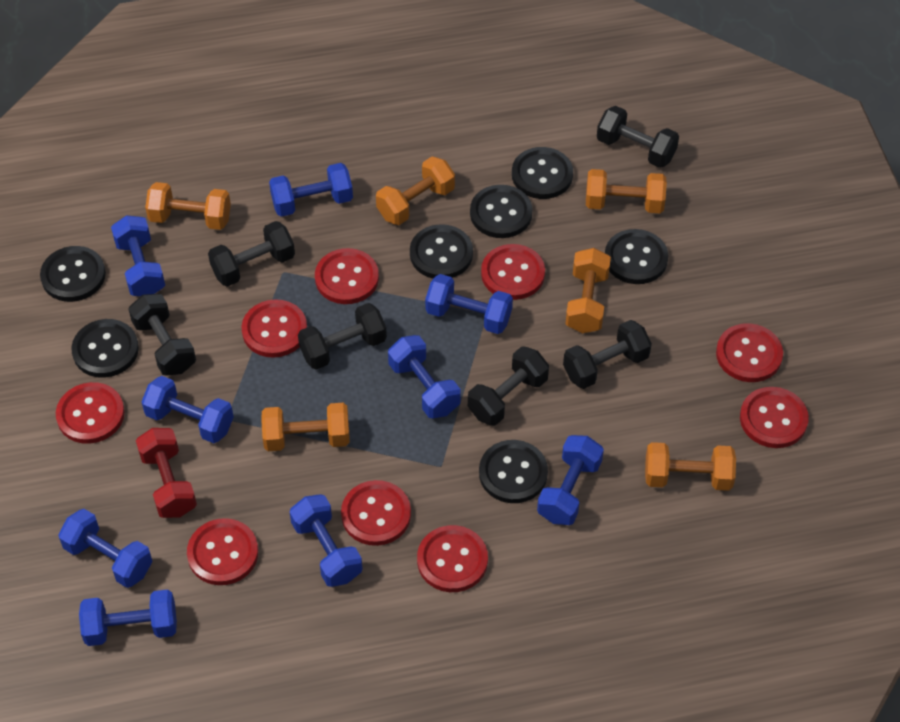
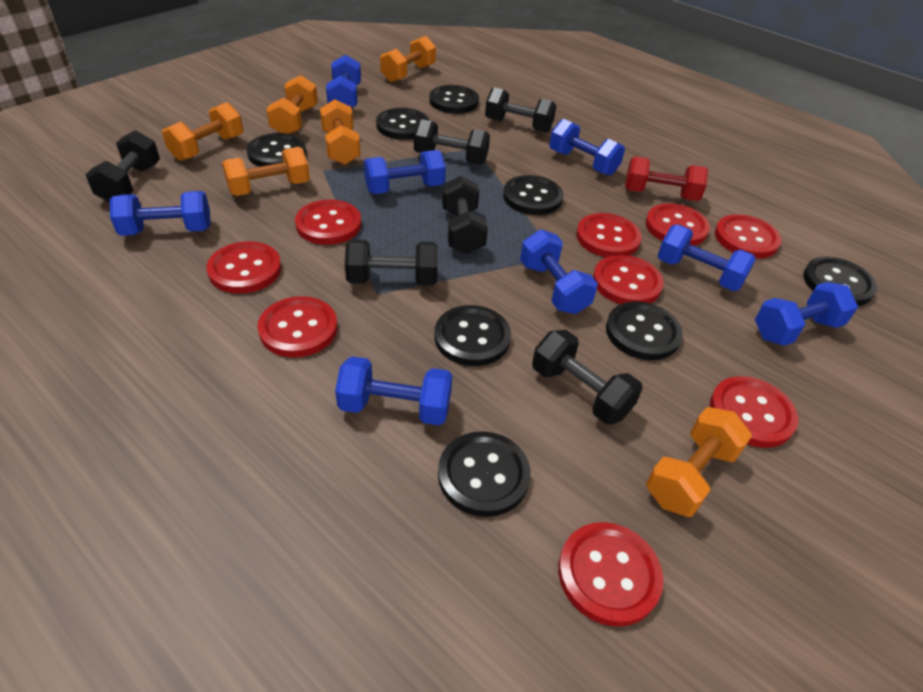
black button: [40,246,106,302] [71,319,139,378] [410,224,473,279] [470,185,532,238] [479,440,548,503] [512,147,573,199] [605,229,668,284] = 7 -> [247,133,306,167] [376,108,429,140] [429,85,479,114] [434,305,511,366] [438,431,531,517] [503,175,564,215] [606,301,683,360] [803,256,877,306] = 8
blue dumbbell: [58,509,152,588] [79,590,177,646] [111,215,165,296] [142,376,234,443] [269,163,353,217] [290,494,363,587] [388,335,461,418] [425,274,513,334] [537,435,604,525] = 9 -> [110,191,211,236] [326,55,361,108] [335,356,452,425] [364,150,446,194] [520,229,598,314] [549,119,625,176] [657,225,756,291] [755,282,858,346] = 8

